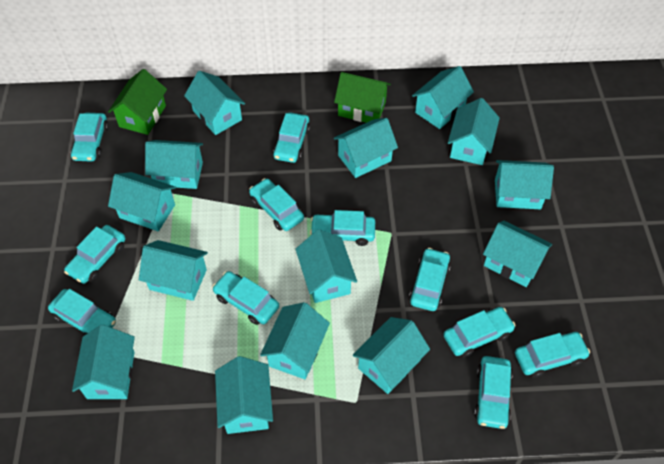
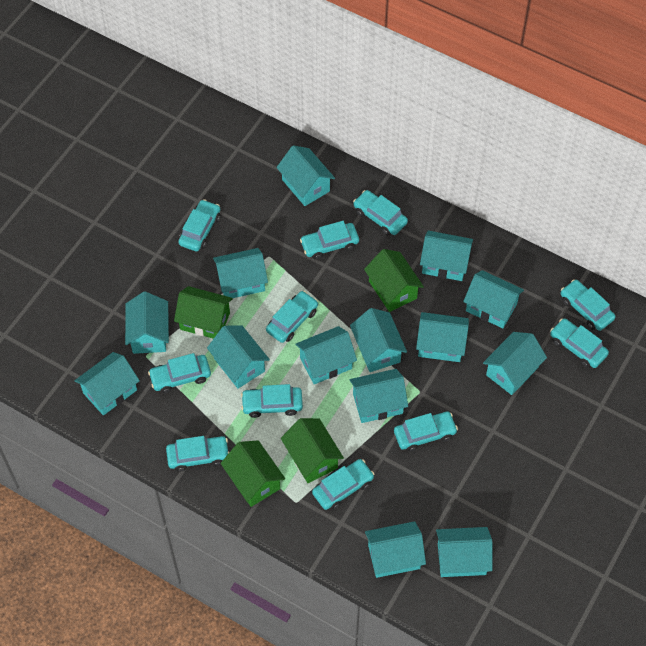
green house: [108,69,167,135] [334,72,391,123] = 2 -> [174,286,233,339] [221,441,285,507] [281,418,344,483] [364,249,424,312] = 4

